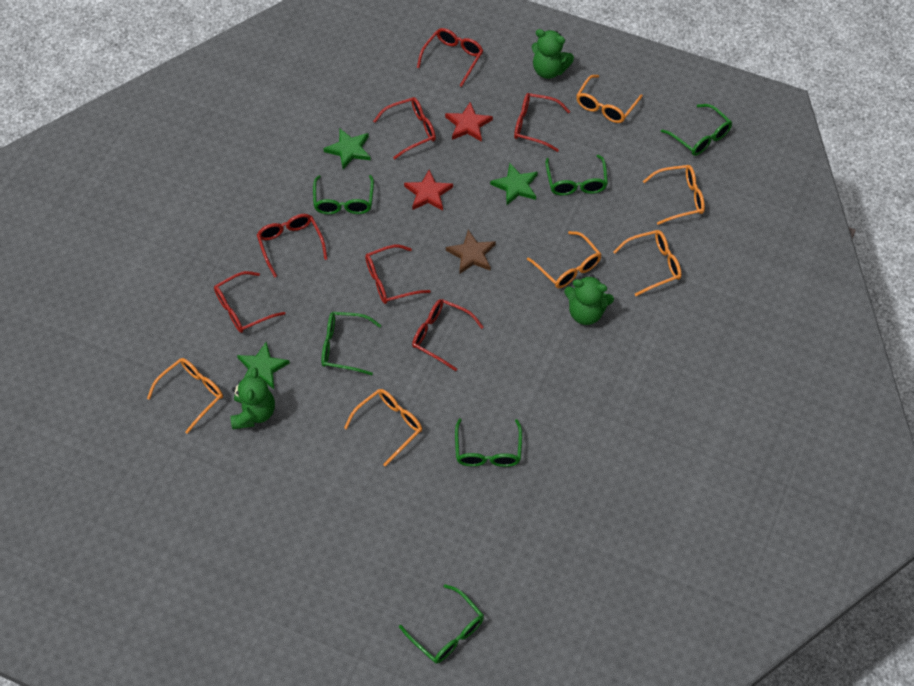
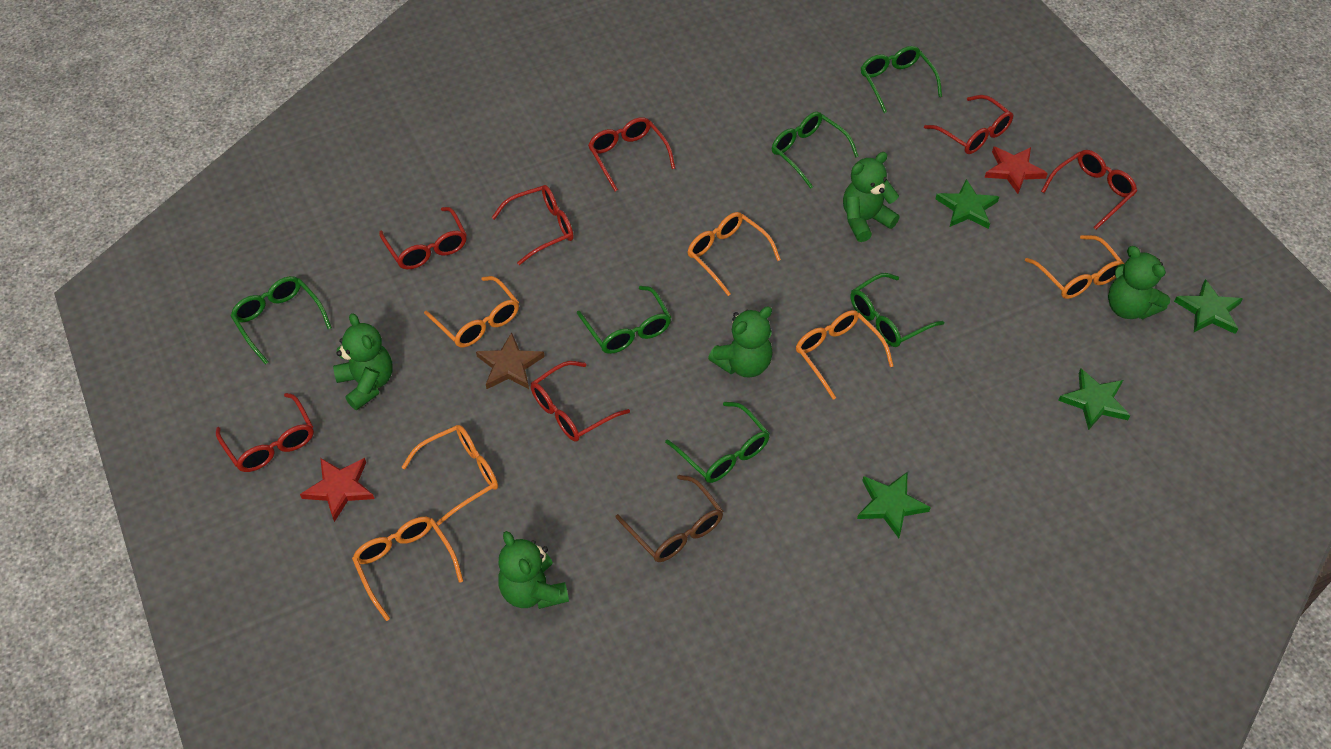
brown glasses: none = 0 -> [615,475,723,562] = 1
green star: [237,342,290,389] [323,129,371,169] [490,163,538,205] = 3 -> [857,472,931,538] [936,179,999,229] [1058,369,1130,430] [1174,279,1243,334] = 4
green teddy bear: [230,367,275,429] [532,29,574,79] [564,275,614,325] = 3 -> [333,313,393,410] [498,531,569,609] [708,306,773,378] [843,152,900,242] [1108,246,1170,319] = 5

